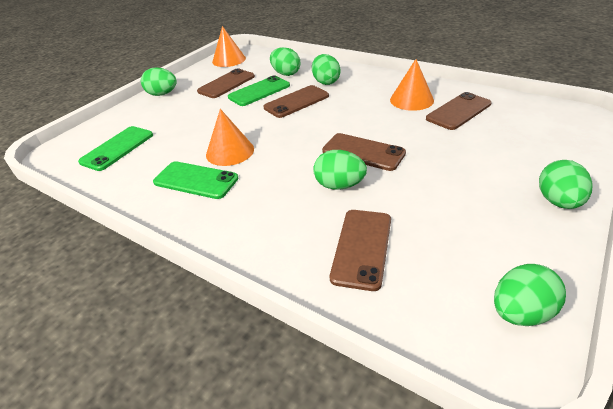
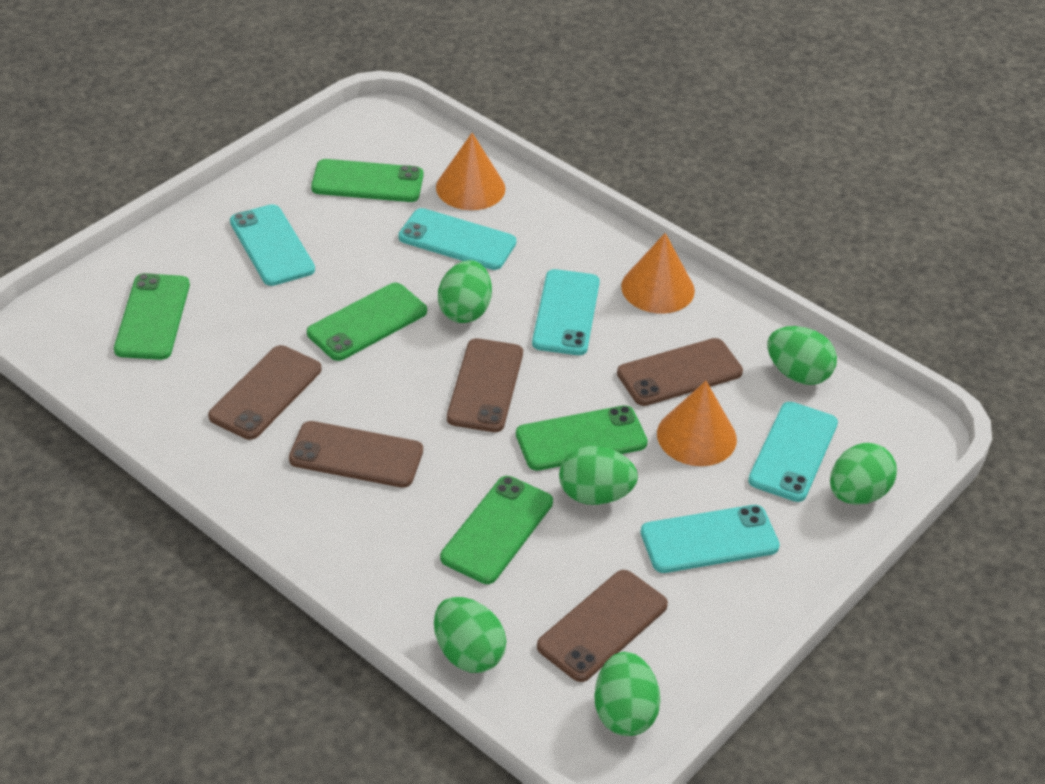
green phone: [78,126,153,171] [153,161,239,199] [228,75,290,106] = 3 -> [114,273,190,360] [307,283,427,361] [311,159,423,202] [440,476,553,584] [516,405,648,471] = 5
turquoise phone: none = 0 -> [230,204,315,286] [398,208,516,270] [532,269,600,355] [640,505,780,573] [748,402,838,502] = 5

